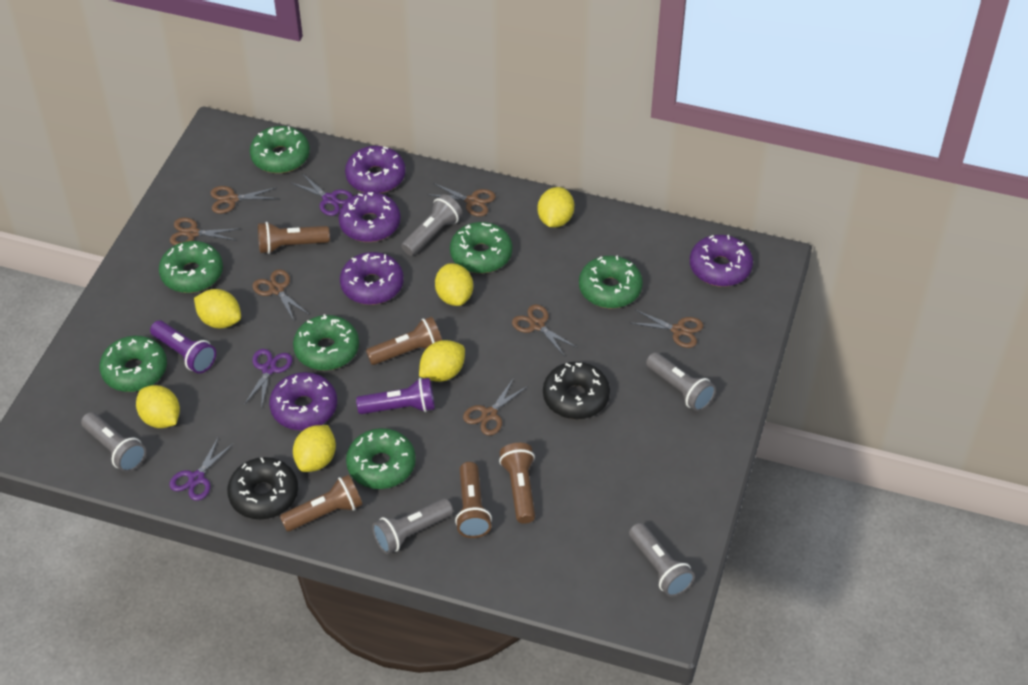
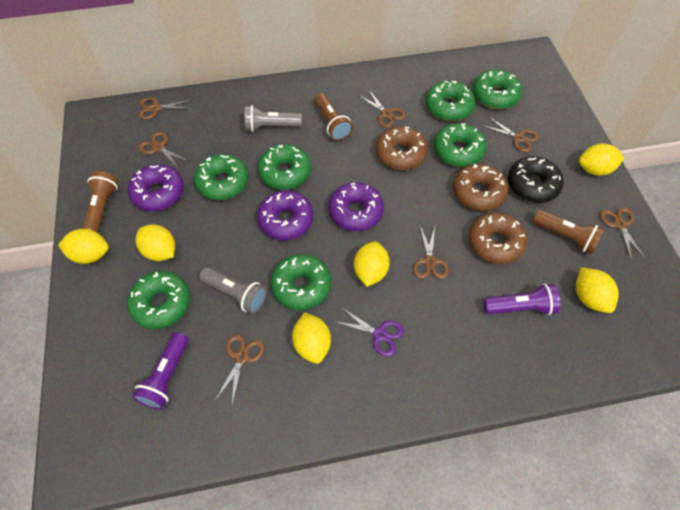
black donut: [227,457,298,519] [543,362,610,419] = 2 -> [508,156,564,203] = 1
brown donut: none = 0 -> [376,126,428,170] [453,164,508,211] [469,212,528,264] = 3
brown flashlight: [258,222,330,254] [280,475,362,532] [366,317,442,365] [455,462,492,538] [499,443,535,524] = 5 -> [82,171,118,233] [314,93,353,141] [532,209,605,254] = 3
grey flashlight: [81,412,146,472] [372,498,453,554] [401,194,463,256] [629,523,695,597] [646,352,716,412] = 5 -> [199,267,267,314] [245,105,302,132] = 2
purple donut: [269,372,337,430] [338,192,401,242] [340,252,403,305] [345,146,405,193] [690,235,753,287] = 5 -> [128,164,184,211] [257,190,313,240] [328,182,384,231] = 3
purple scissors: [169,438,234,501] [244,349,292,409] [290,173,353,216] = 3 -> [336,307,404,356] = 1

